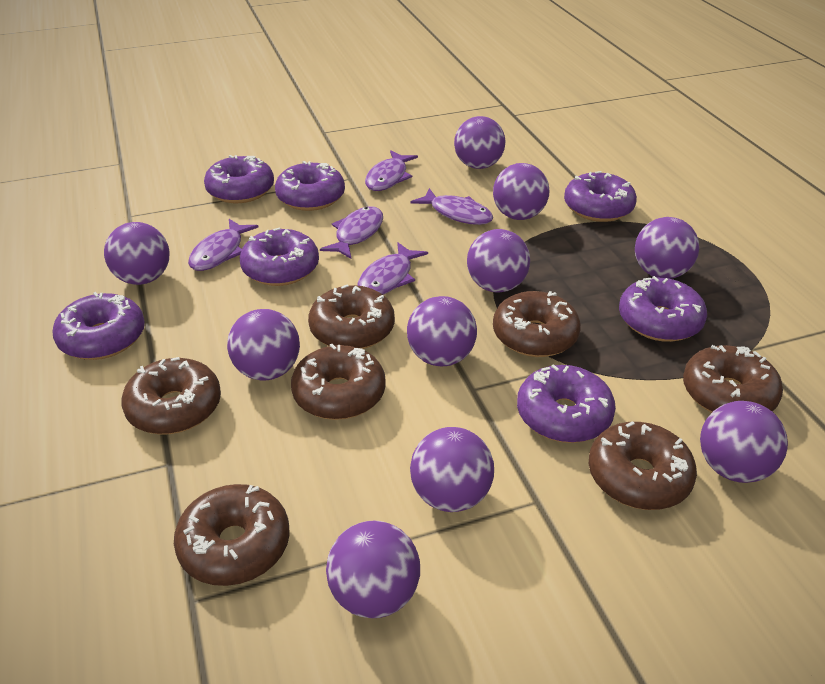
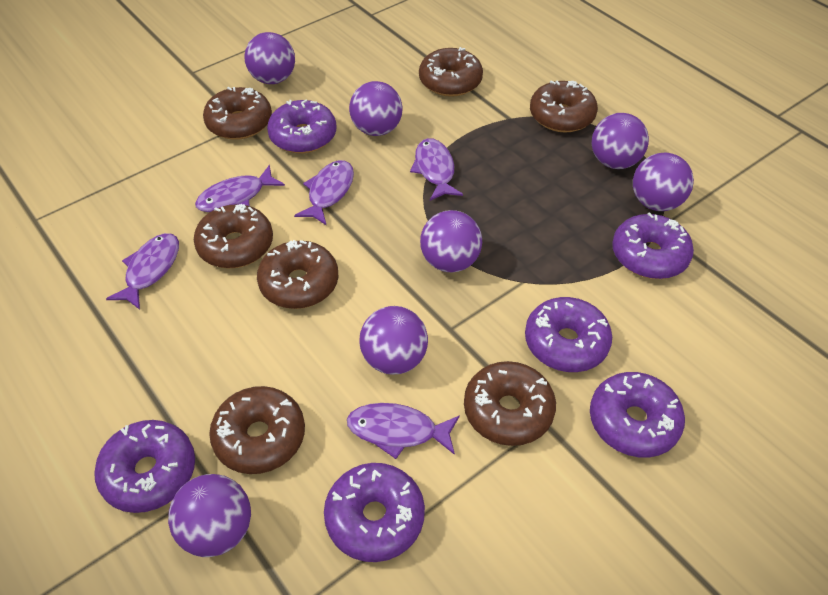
purple ball: [104,222,170,285] [227,309,300,381] [326,520,420,618] [407,296,477,366] [410,427,494,512] [454,116,506,169] [467,229,530,292] [493,163,550,220] [635,217,699,279] [700,401,788,483] = 10 -> [168,474,251,557] [244,32,295,84] [349,81,403,136] [359,306,428,375] [420,210,482,272] [592,113,649,169] [633,153,694,211] = 7
purple donut: [52,292,145,360] [204,155,274,203] [240,227,319,286] [275,161,345,211] [517,364,616,443] [564,171,637,222] [619,276,707,342] = 7 -> [94,420,195,513] [267,100,337,153] [324,463,425,562] [525,297,612,372] [590,372,685,458] [612,212,694,279] = 6

